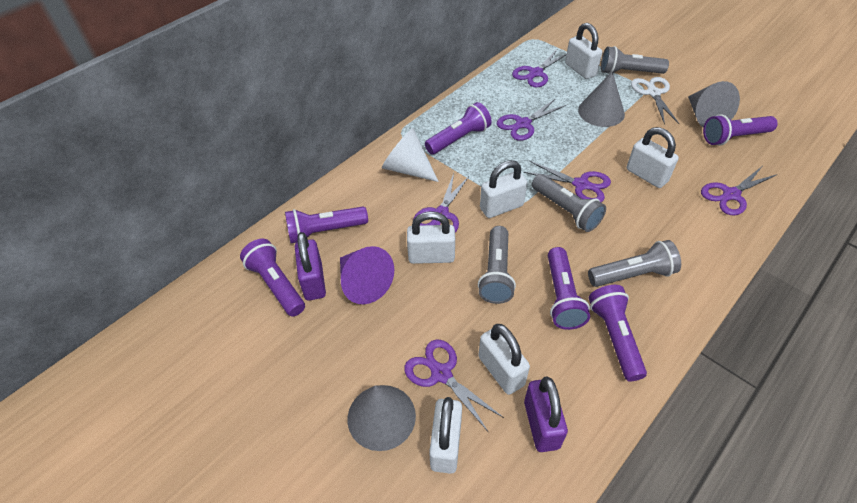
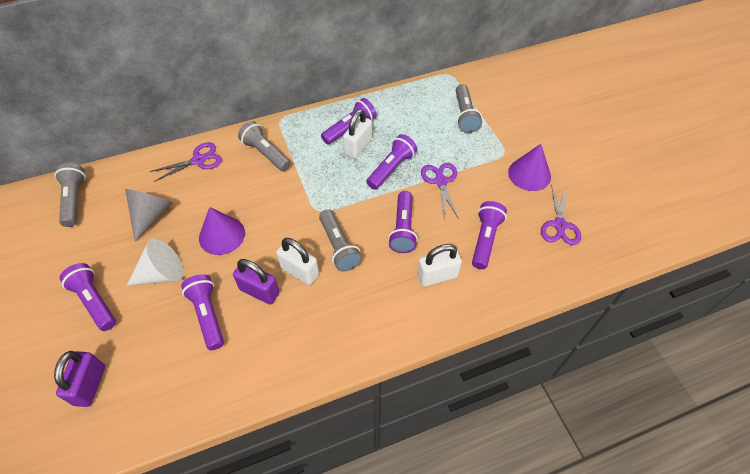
grey cone: [348,385,416,451] [578,71,625,127] [688,81,740,128] = 3 -> [125,189,172,242] = 1
purple cone: [340,246,394,304] = 1 -> [199,207,245,255] [508,144,551,191] = 2
purple scissors: [404,339,504,431] [413,173,469,233] [497,99,566,141] [512,50,567,87] [524,161,611,202] [701,167,777,216] = 6 -> [150,142,222,182] [421,163,459,220] [541,184,581,245] = 3
white padlock: [407,211,455,264] [429,397,462,474] [478,324,530,395] [480,160,527,218] [565,23,602,79] [627,127,679,188] = 6 -> [276,238,319,285] [343,109,372,159] [417,244,462,287] = 3
white scissors: [631,77,679,125] = 1 -> none = 0

